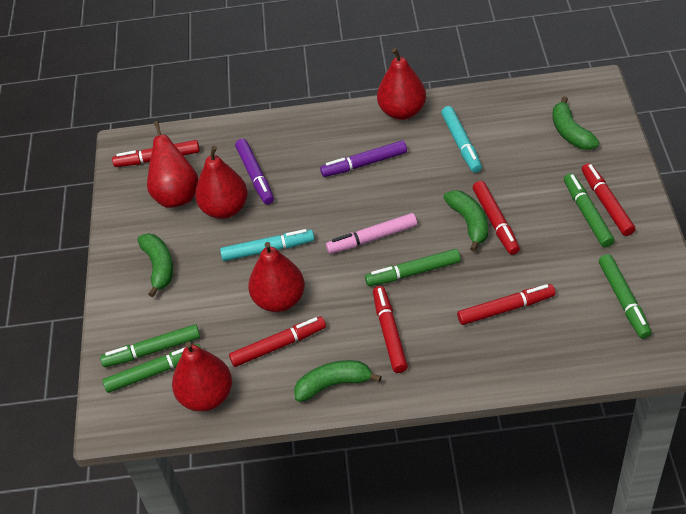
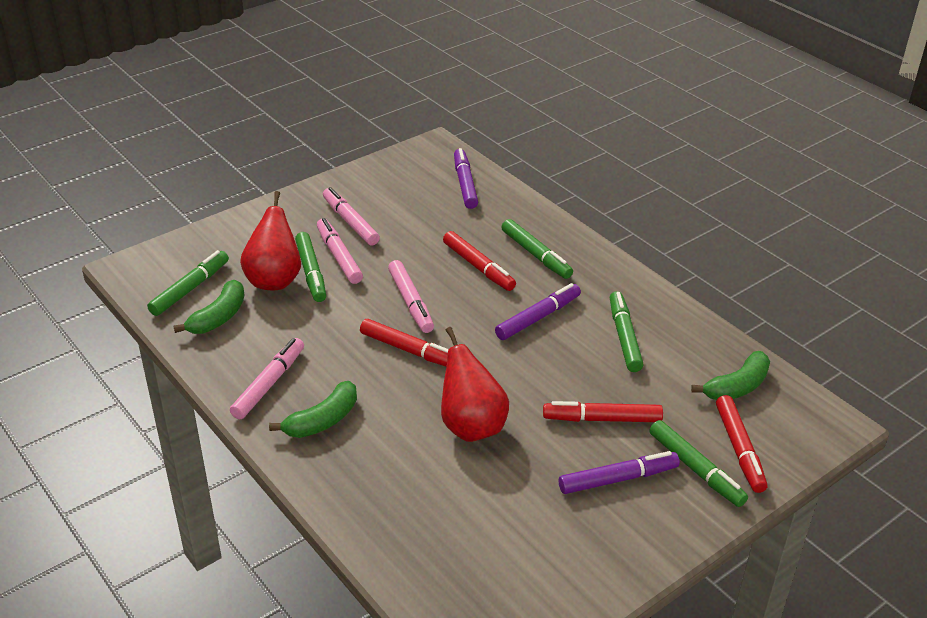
green banana: [138,234,173,297] [294,360,382,402] [443,190,488,252] [552,96,599,150] = 4 -> [174,280,244,334] [269,381,357,438] [691,351,770,400] = 3
pink marker: [326,213,417,254] = 1 -> [230,338,304,419] [317,218,363,284] [323,187,380,246] [388,260,434,333] = 4
purple marker: [235,139,274,205] [320,140,407,177] = 2 -> [454,148,478,209] [495,283,581,340] [559,451,680,494] = 3
red marker: [112,140,200,167] [229,316,326,367] [373,286,408,373] [457,284,555,325] [473,181,520,255] [582,163,635,236] = 6 -> [360,319,449,366] [443,231,516,291] [543,401,663,422] [716,395,768,493] = 4
red pear: [147,121,199,208] [172,342,232,411] [195,146,248,219] [248,242,305,312] [377,48,426,120] = 5 -> [240,191,301,290] [441,327,509,442] = 2
turquoise marker: [220,229,314,261] [441,106,482,173] = 2 -> none = 0

